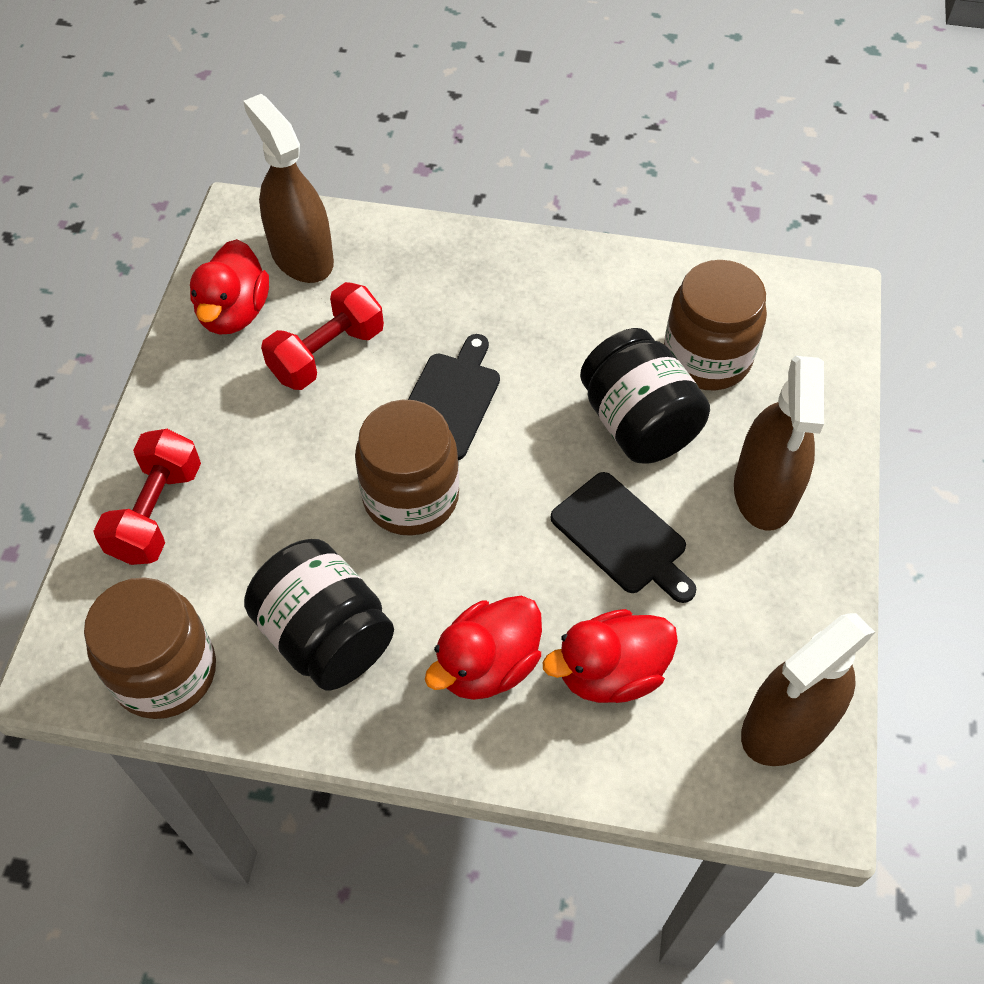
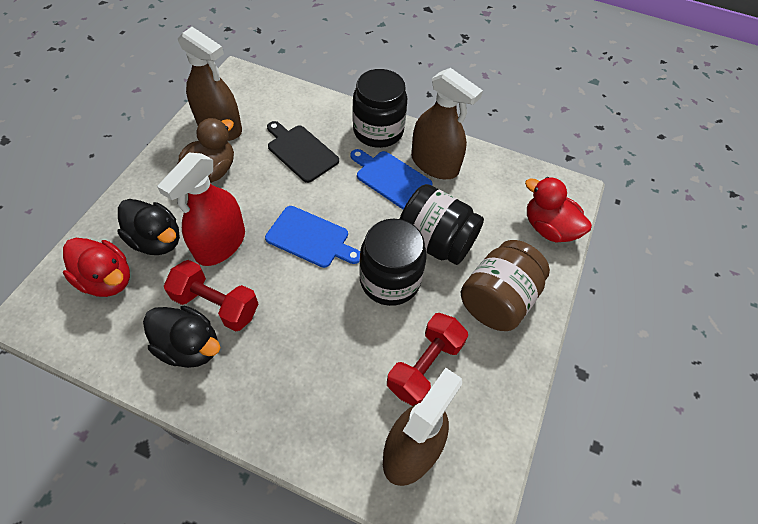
black cutting board: [408,334,500,460] [550,472,696,603] = 2 -> [267,121,339,183] = 1
black duck: none = 0 -> [117,199,180,255] [143,306,221,368] = 2
black jar: [244,539,394,690] [580,328,710,464] = 2 -> [353,69,407,148] [359,219,427,306] [400,184,484,265] = 3
blue cutting board: none = 0 -> [265,206,360,268] [350,149,433,209] = 2
brown duck: none = 0 -> [177,118,234,183] = 1
brown jar: [84,577,216,719] [355,400,459,536] [664,260,767,390] = 3 -> [461,240,550,331] = 1
red duck: [190,239,269,335] [425,596,542,700] [543,609,678,703] = 3 -> [63,238,130,297] [525,177,592,242] = 2
red spray bottle: none = 0 -> [157,153,245,266] = 1

